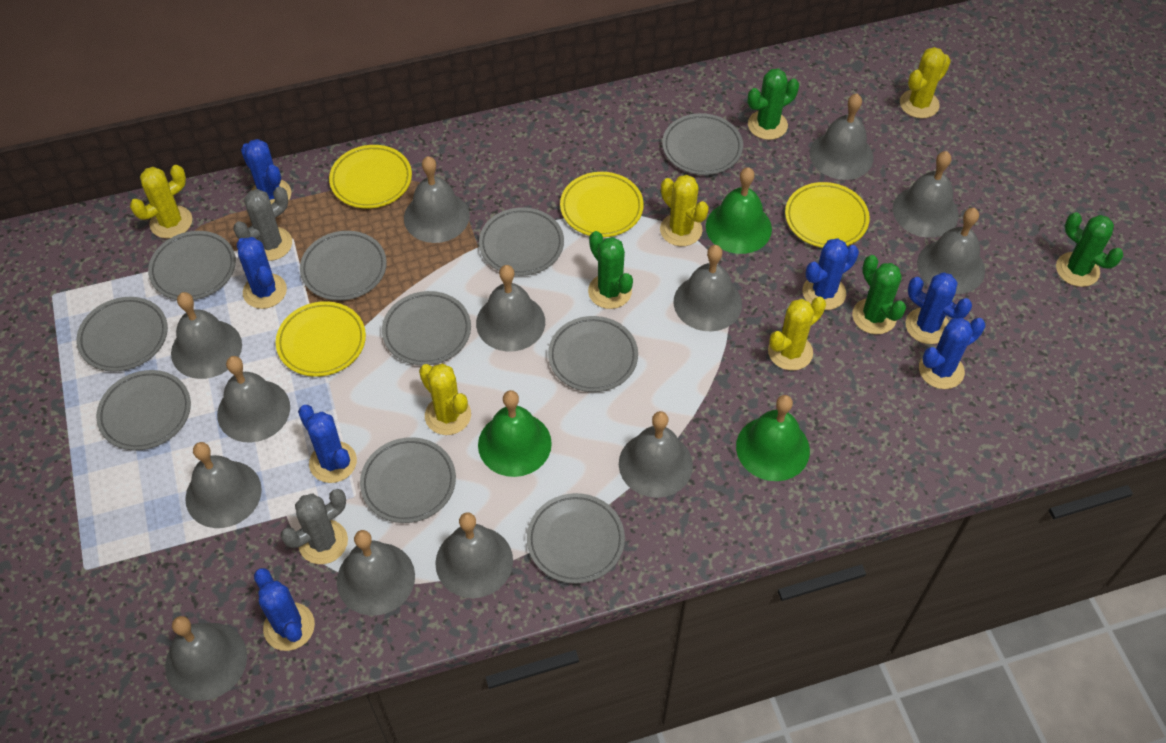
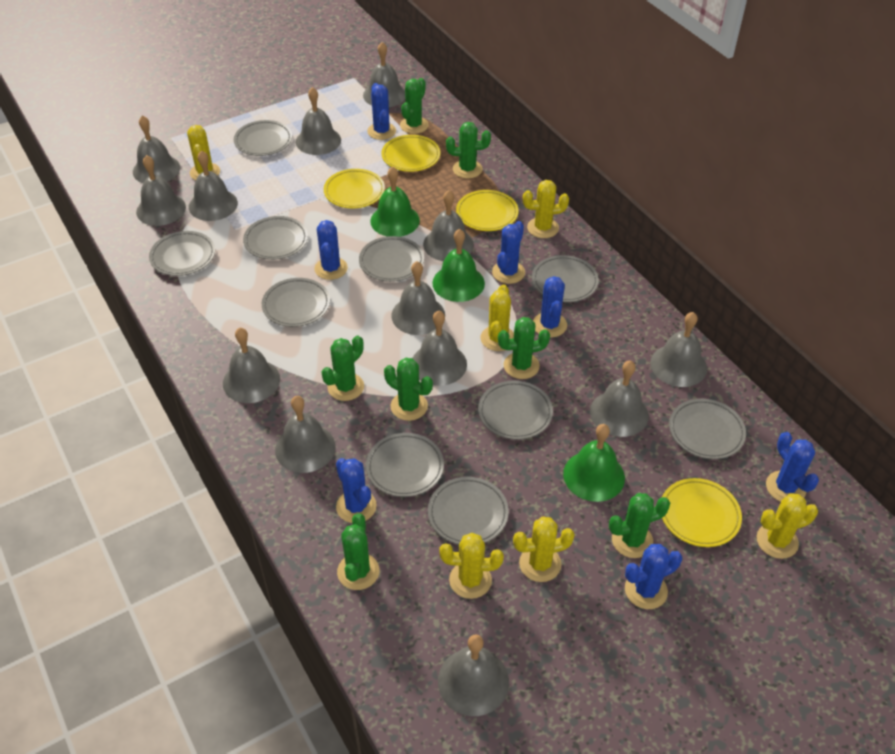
green cactus: [588,231,633,309] [748,69,799,140] [852,255,906,334] [1056,212,1123,287] = 4 -> [321,336,364,401] [337,513,379,590] [384,358,433,421] [400,78,429,134] [446,122,491,179] [498,317,550,379] [609,493,670,558] = 7
grey cactus: [233,187,292,261] [280,489,348,564] = 2 -> none = 0
yellow cactus: [130,165,192,239] [419,364,471,435] [660,175,709,246] [768,297,826,370] [900,47,951,118] = 5 -> [187,125,220,180] [439,533,504,599] [480,284,514,351] [513,516,575,582] [523,180,569,238] [757,493,818,559] = 6

